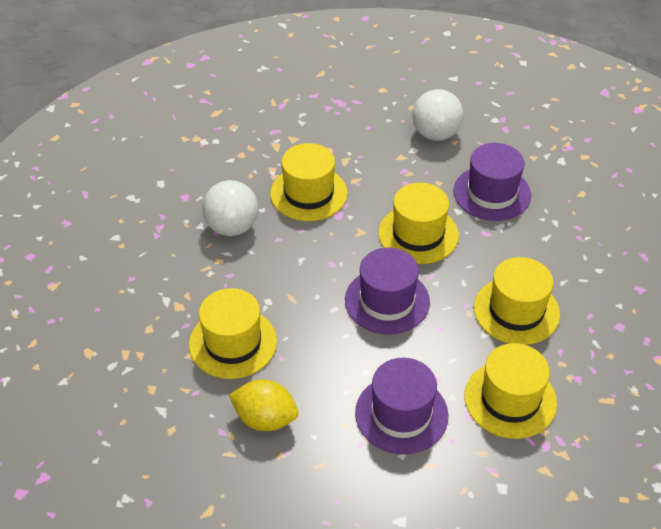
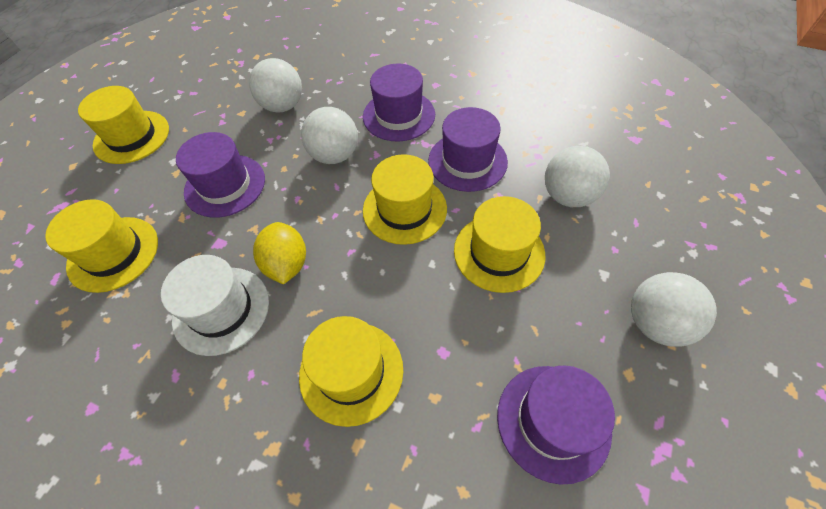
purple hat: [345,247,430,334] [355,358,448,454] [454,143,531,221] = 3 -> [176,132,265,218] [363,64,435,142] [428,107,508,192] [497,366,615,485] = 4
white ball: [202,180,258,236] [412,89,464,141] = 2 -> [249,58,302,112] [301,107,358,164] [545,146,610,207] [631,272,717,347] = 4
white hat: none = 0 -> [161,255,269,356] = 1

